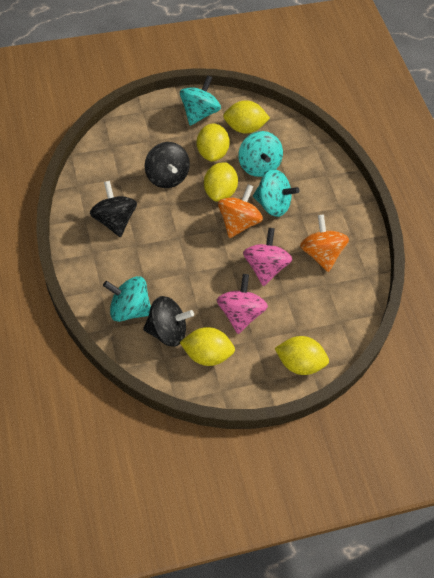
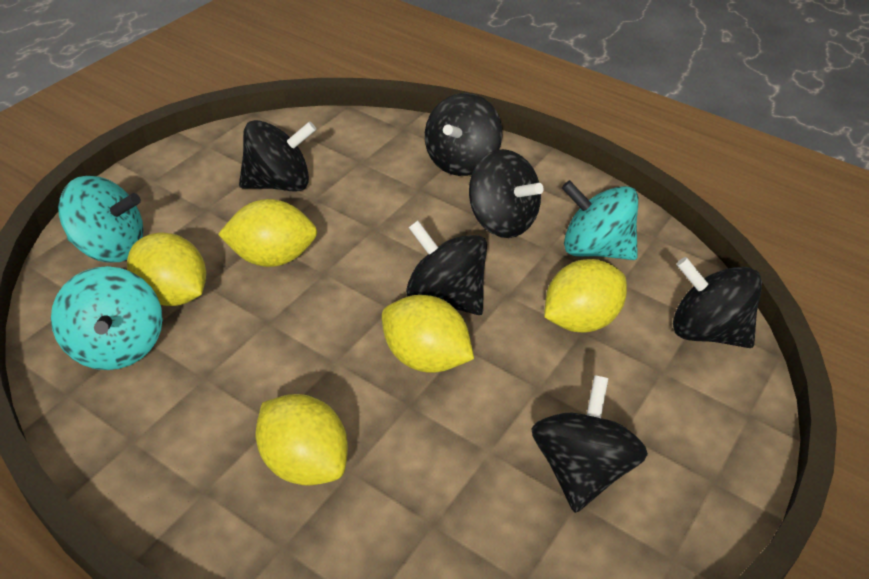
black spinning top: [90,181,137,237] [143,296,194,347] [145,142,190,188] = 3 -> [239,120,316,192] [406,221,487,315] [425,93,502,176] [469,149,544,238] [531,375,648,513] [673,257,762,348] = 6
orange spinning top: [218,184,263,238] [300,214,349,272] = 2 -> none = 0
pink spinning top: [217,274,268,334] [243,228,292,286] = 2 -> none = 0
turquoise spinning top: [103,276,151,322] [180,75,221,126] [239,131,283,177] [253,169,299,217] = 4 -> [51,266,163,370] [58,176,144,263] [562,180,638,260] = 3

